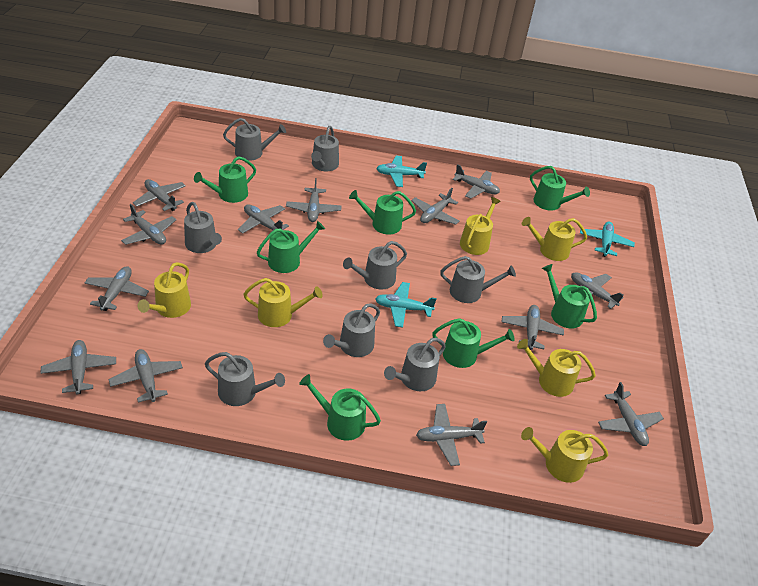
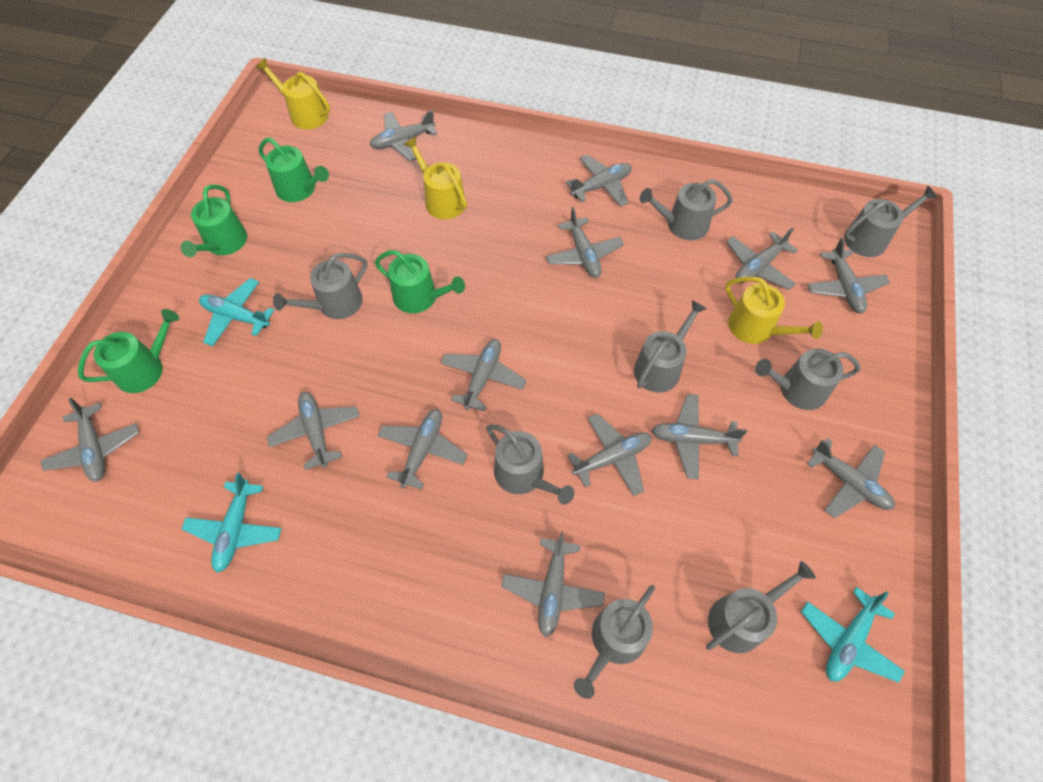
green watering can: [194,156,256,203] [257,221,325,273] [299,374,381,441] [349,190,416,234] [432,318,514,368] [530,166,590,210] [541,264,597,328] = 7 -> [78,309,179,393] [181,185,247,257] [259,137,329,202] [375,250,465,314] = 4
yellow watering can: [138,262,191,318] [243,278,323,327] [460,197,501,255] [517,339,596,397] [521,427,608,483] [522,217,587,261] = 6 -> [256,58,330,130] [404,137,467,220] [725,277,823,344] = 3

